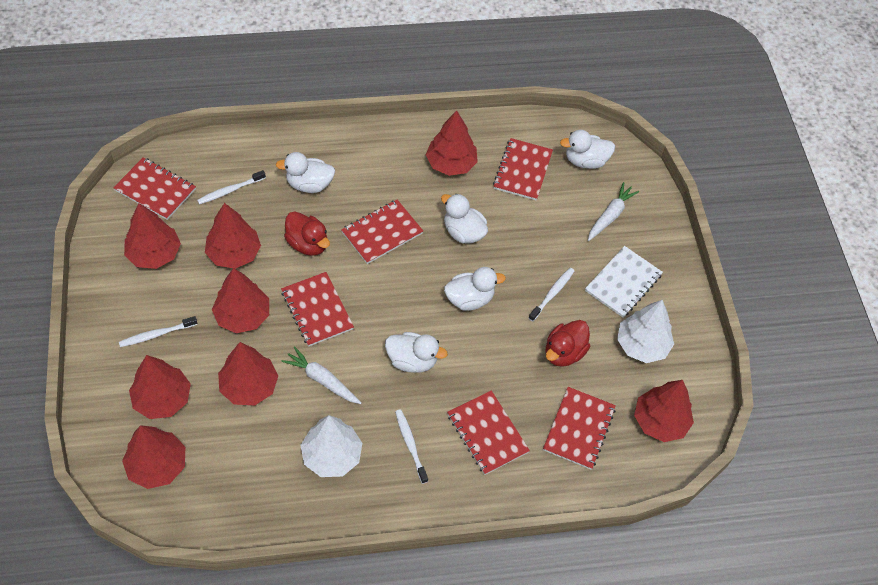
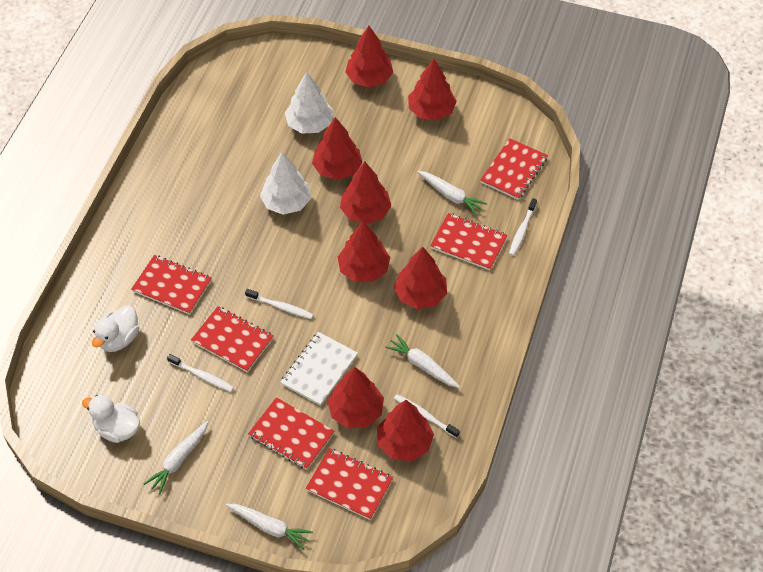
red duck: [284,211,330,256] [546,320,590,367] = 2 -> none = 0
white carrot: [281,346,361,404] [588,182,639,241] = 2 -> [144,421,208,495] [226,504,313,550] [385,334,460,388] [417,171,487,216] = 4
white duck: [276,152,335,193] [385,332,448,373] [441,194,488,243] [444,267,506,311] [560,130,615,169] = 5 -> [82,395,140,443] [92,305,139,352] = 2

